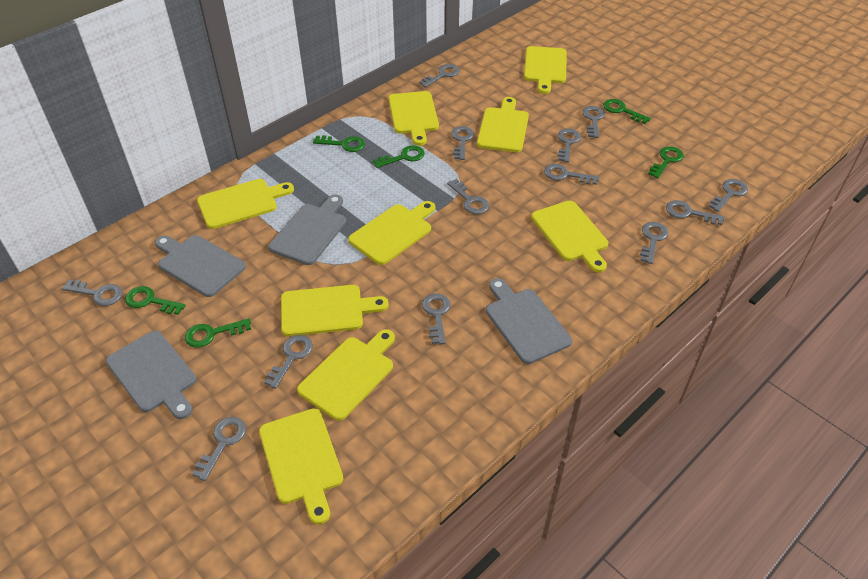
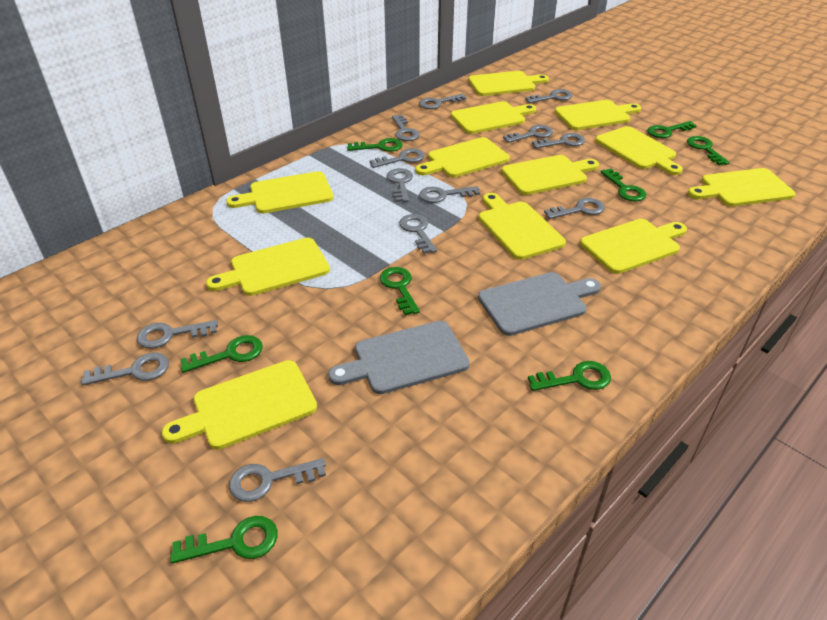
green key: [125,286,186,315] [185,318,251,348] [313,135,365,152] [373,145,425,168] [603,99,651,124] [648,146,684,178] = 6 -> [170,516,278,564] [180,335,263,373] [347,138,403,152] [380,267,420,315] [528,361,611,391] [601,169,646,201] [647,121,697,138] [687,136,730,165] = 8
grey cutting board: [106,331,196,419] [155,235,246,297] [269,194,346,265] [486,278,572,364] = 4 -> [328,321,470,394] [478,272,601,336] = 2
yellow cutting board: [197,179,294,229] [259,408,343,525] [281,285,389,337] [297,329,395,421] [348,201,435,265] [389,91,439,146] [477,97,529,152] [524,46,567,94] [531,200,608,273] = 9 -> [162,360,317,450] [206,238,330,296] [226,171,334,214] [415,137,510,177] [451,101,536,134] [468,71,549,96] [479,193,566,260] [501,155,599,195] [555,100,641,130] [580,219,687,274] [595,126,683,175] [688,168,795,206] = 12

